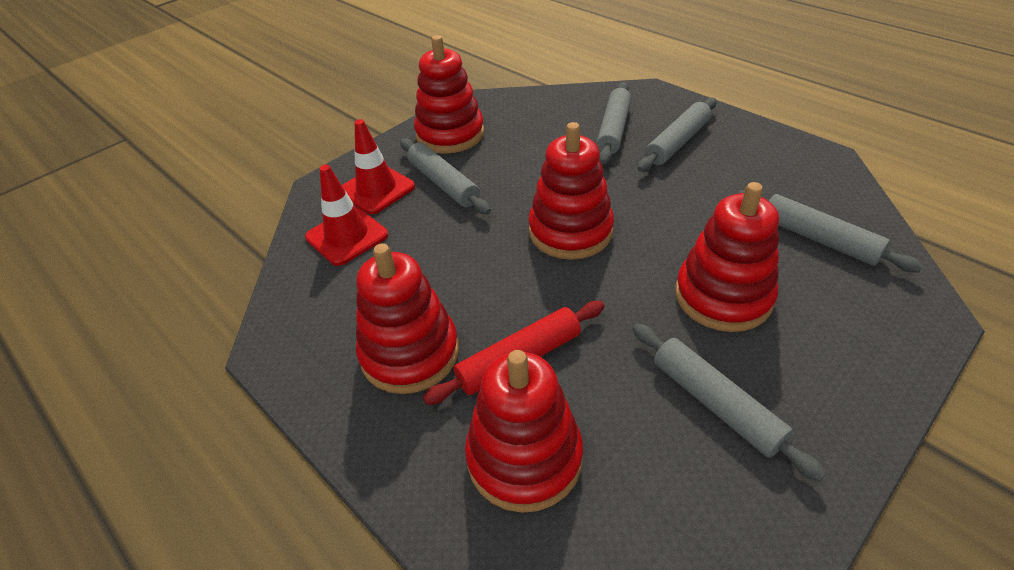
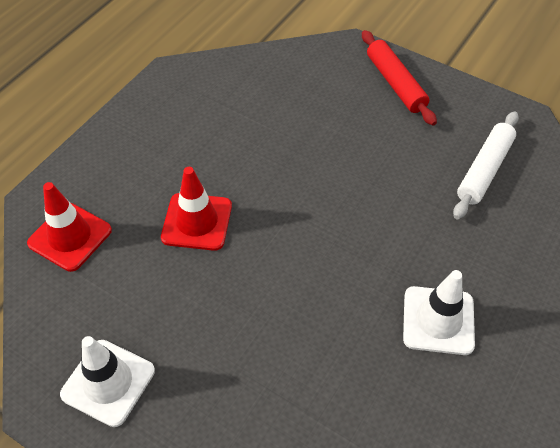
grey rolling pin: [400,138,491,214] [596,82,631,164] [633,324,826,481] [638,98,716,172] [738,190,923,272] = 5 -> none = 0
red stacking toy: [356,243,459,394] [414,35,484,154] [465,350,583,513] [528,122,614,260] [675,182,779,332] = 5 -> none = 0
white rolling pin: none = 0 -> [453,111,519,220] = 1
white traffic cone: none = 0 -> [60,336,155,427] [403,270,475,355] = 2

